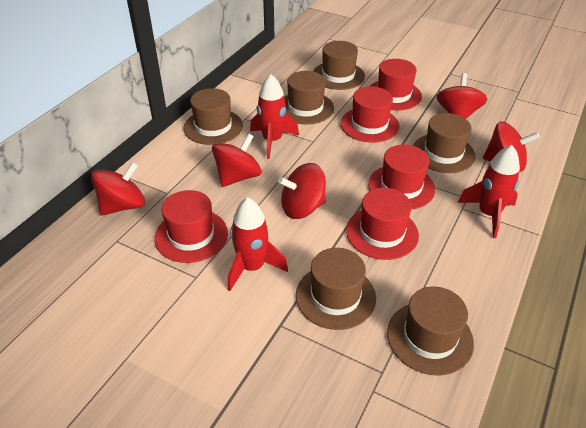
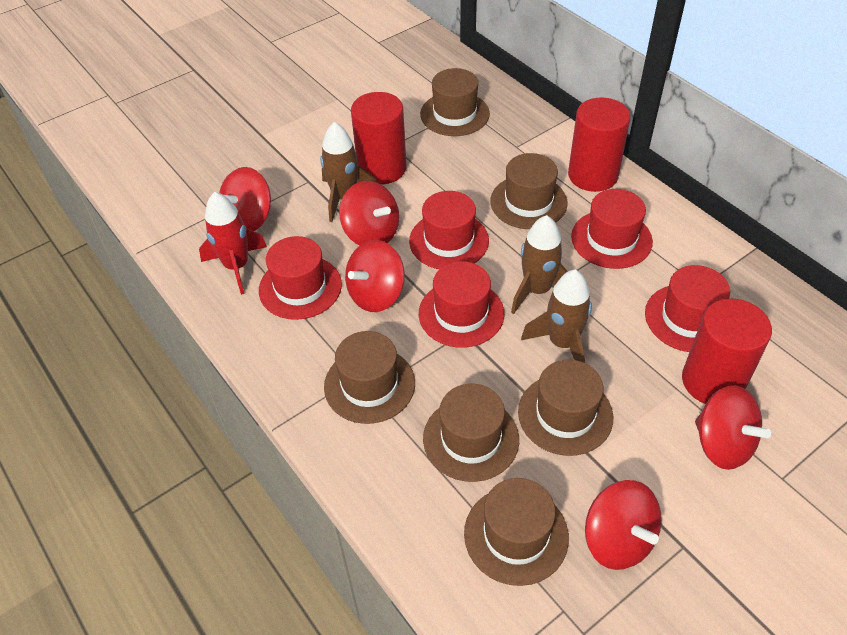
brown rocket: none = 0 -> [320,122,377,222] [511,215,568,314] [521,270,592,363] = 3
red cylinder: none = 0 -> [351,92,406,184] [568,97,631,192] [682,299,772,404] = 3
red rocket: [228,197,288,291] [250,74,299,159] [458,145,520,238] = 3 -> [199,192,267,295] = 1

